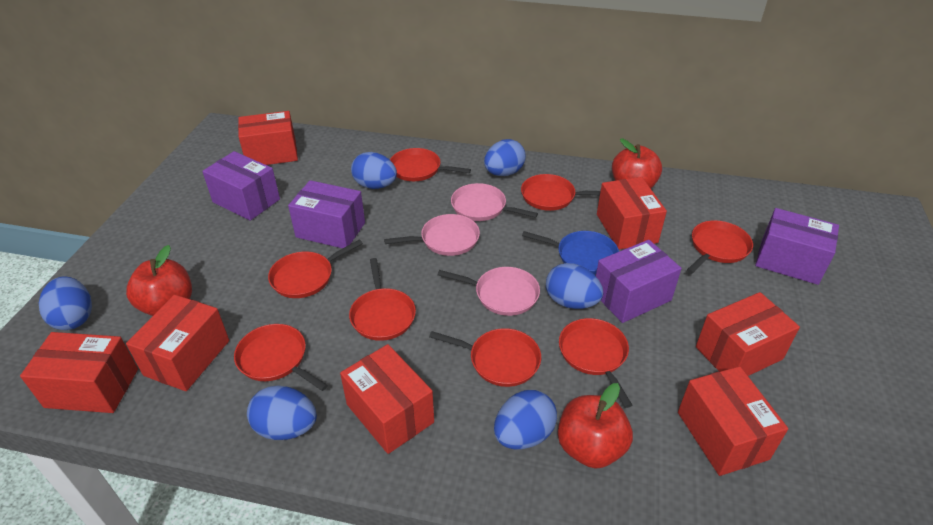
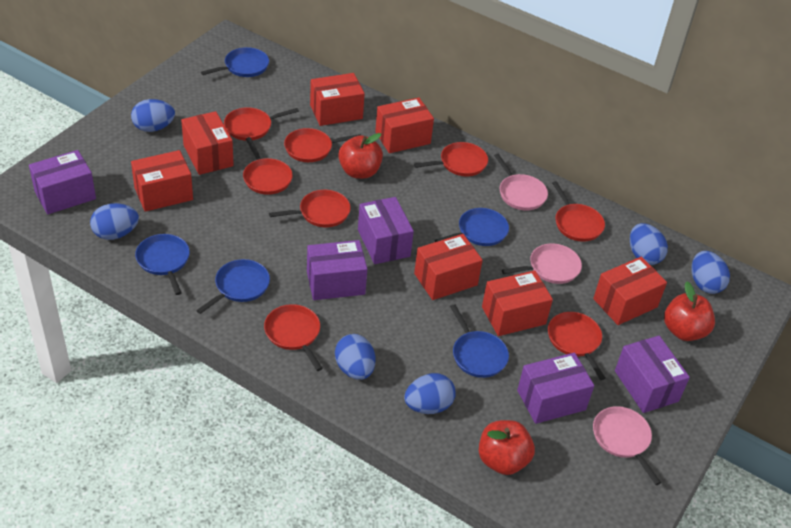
blue pan: [522,231,619,275] = 1 -> [135,234,190,295] [196,259,270,314] [201,47,269,77] [435,208,509,246] [450,304,509,378] = 5
purple box: [202,151,280,221] [288,180,365,248] [596,240,682,323] [755,208,839,285] = 4 -> [29,150,96,214] [307,240,367,300] [358,197,414,264] [517,353,594,424] [615,336,690,413] = 5

